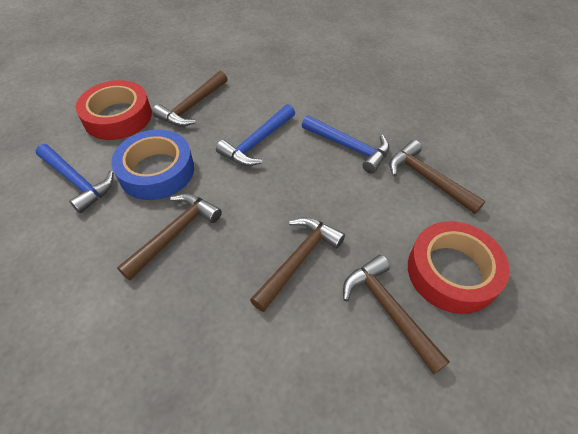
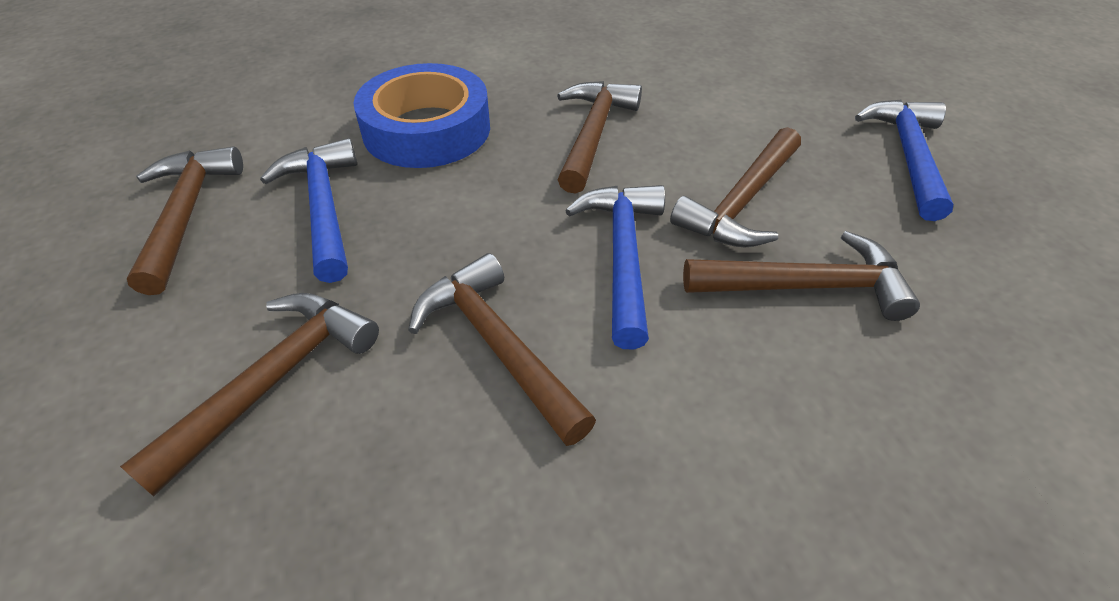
brown hammer: [117,193,222,281] [152,71,228,126] [250,217,345,312] [343,255,450,374] [389,140,486,214] = 5 -> [120,293,379,496] [127,147,243,295] [408,253,596,446] [557,81,642,194] [670,127,801,248] [683,231,920,321] = 6
red tape: [76,80,152,140] [408,221,510,314] = 2 -> none = 0

